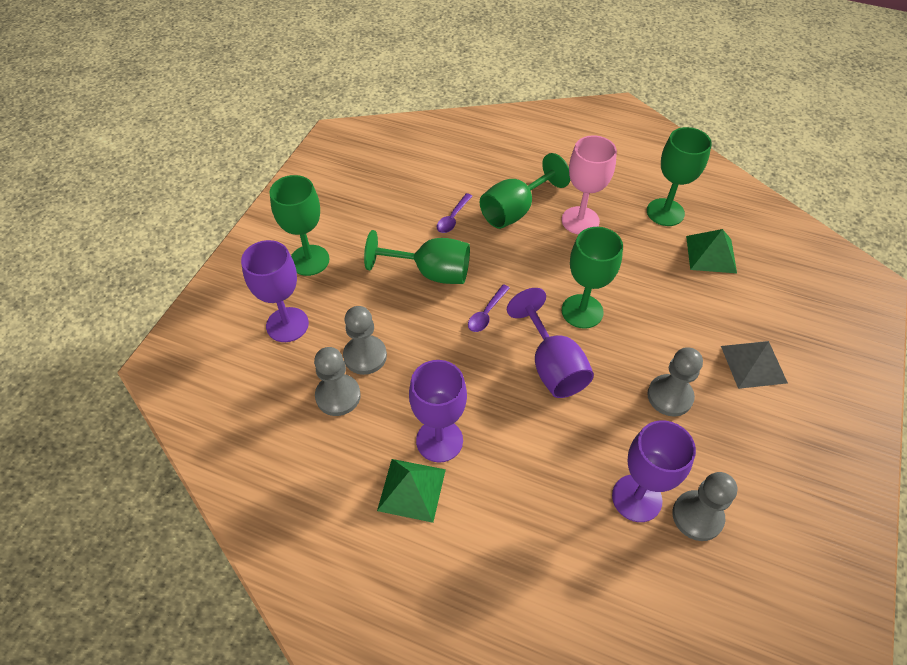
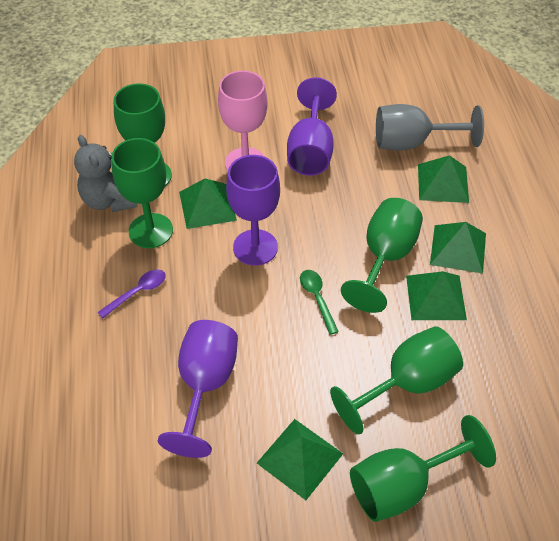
green pyramid: [377,459,446,523] [686,229,737,273] = 2 -> [179,178,237,229] [257,419,343,500] [406,271,467,320] [418,155,469,203] [430,222,486,273] = 5
green spoon: none = 0 -> [300,270,339,335] = 1
grey goblet: none = 0 -> [376,104,484,150] = 1
grey pawn: [314,347,361,416] [343,306,387,375] [647,347,703,416] [673,472,738,541] = 4 -> none = 0
grey pyramid: [721,341,788,389] = 1 -> none = 0
grey teddy bear: none = 0 -> [74,135,137,212] = 1
purple goblet: [241,240,309,342] [409,360,467,463] [507,288,594,398] [612,420,696,522] = 4 -> [158,320,238,458] [226,155,280,266] [287,77,337,176] = 3
purple spoon: [437,193,472,233] [468,284,510,332] = 2 -> [97,269,166,318] = 1

